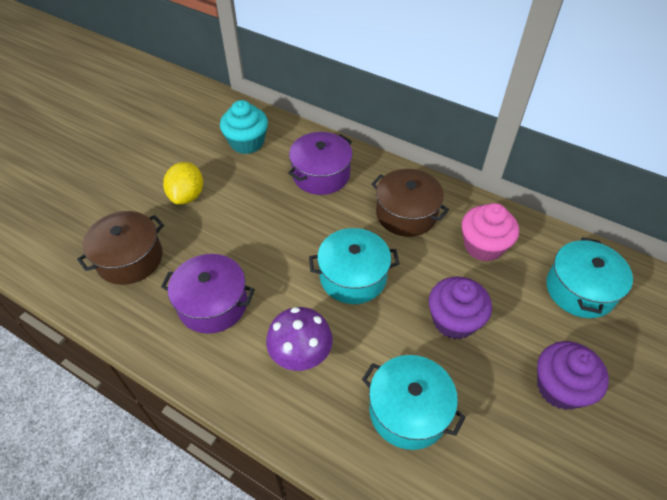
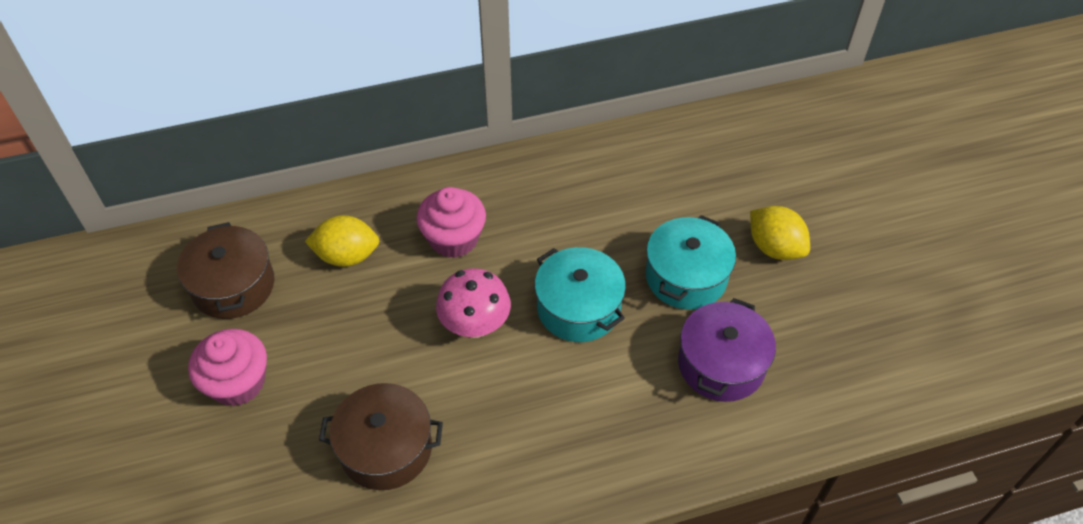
pink cupcake: [462,203,519,262] = 1 -> [188,329,267,406] [417,187,486,258] = 2
pink mushroom: none = 0 -> [436,268,511,338] = 1
purple cupcake: [429,276,492,339] [537,341,609,410] = 2 -> none = 0
purple mushroom: [266,307,333,371] = 1 -> none = 0
purple pot: [161,254,255,334] [288,132,353,195] = 2 -> [678,298,776,402] = 1
turquoise cupcake: [220,100,268,154] = 1 -> none = 0
turquoise pot: [309,228,400,304] [362,355,466,450] [546,237,633,318] = 3 -> [535,247,626,342] [645,215,736,310] = 2
yellow lemon: [163,162,203,205] = 1 -> [305,215,379,267] [750,206,810,260] = 2

